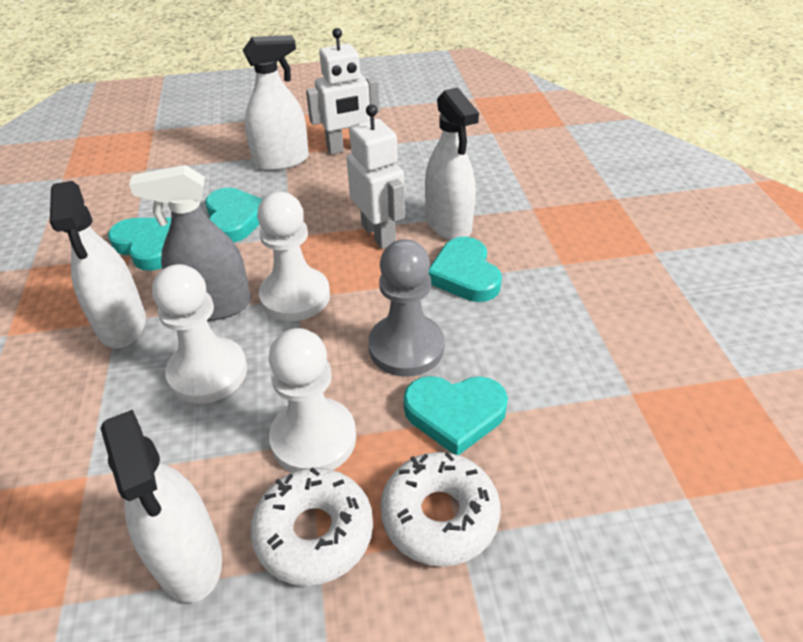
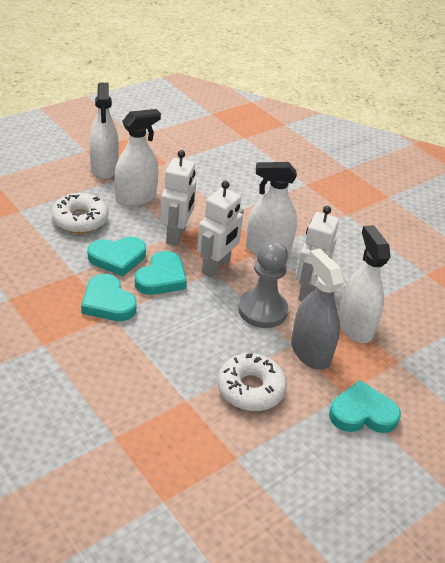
white pawn: [152,264,247,404] [257,192,330,321] [269,328,356,473] = 3 -> none = 0
white robot: [306,28,380,155] [346,104,405,249] = 2 -> [160,150,196,246] [197,181,244,278] [296,206,339,301] = 3

